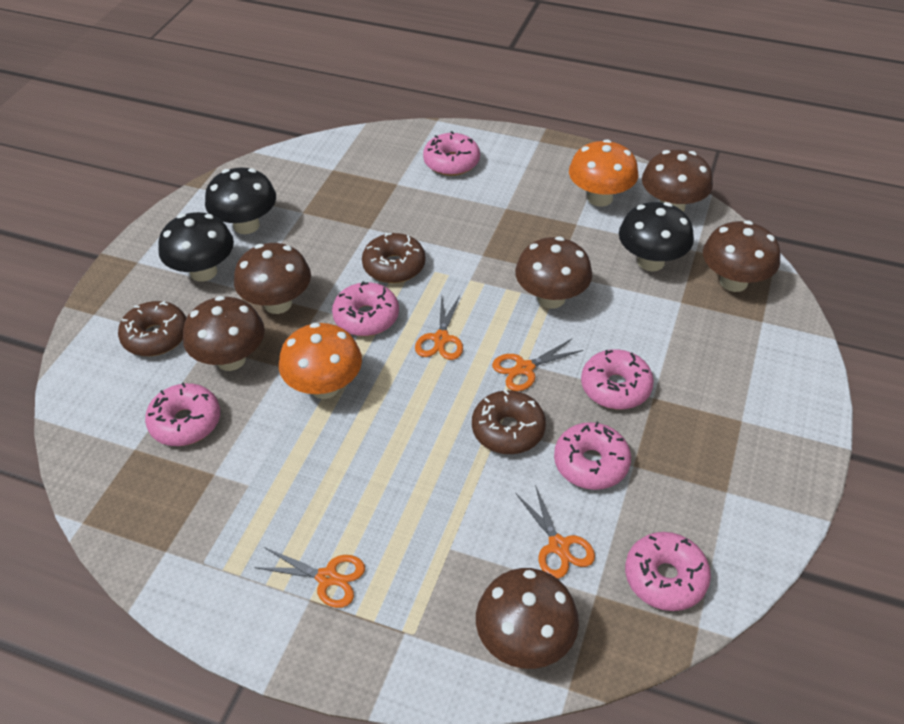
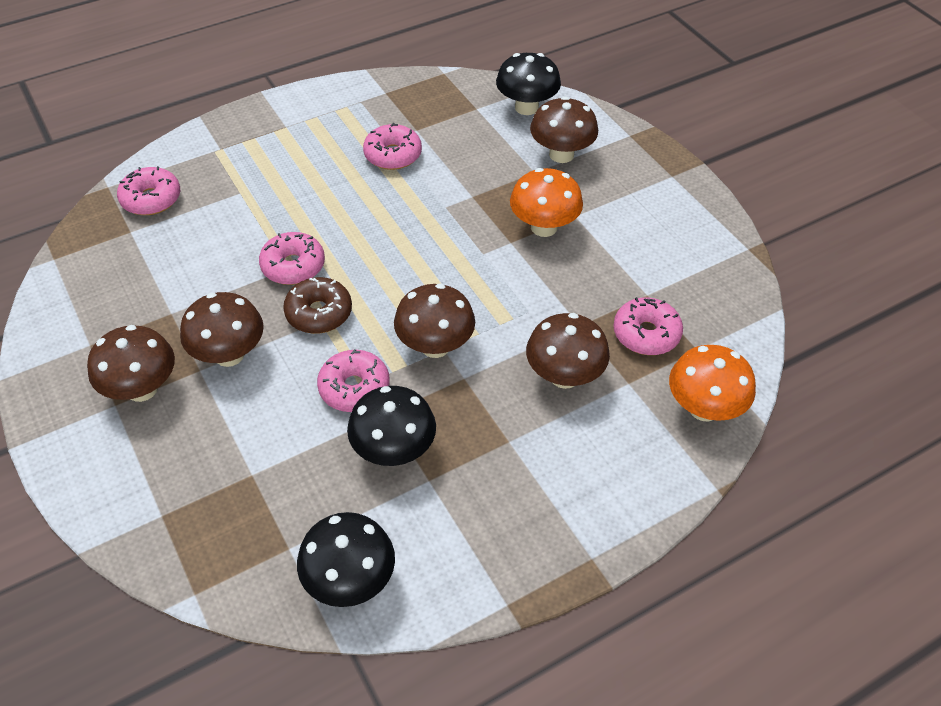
brown donut: [118,301,186,356] [362,233,425,283] [472,390,546,454] = 3 -> [283,277,352,334] = 1
brown mushroom: [183,296,265,371] [234,243,311,314] [476,568,579,669] [515,236,592,309] [642,150,713,212] [703,220,780,292] = 6 -> [87,325,175,402] [180,292,264,367] [394,283,475,358] [526,313,610,389] [530,96,598,163] = 5
orange scissors: [254,547,365,608] [415,295,463,360] [492,338,583,391] [516,485,595,579] = 4 -> none = 0
pink donut: [145,382,220,446] [332,281,399,336] [423,131,480,176] [554,422,631,490] [581,349,654,410] [625,532,711,611] = 6 -> [117,166,180,215] [259,232,325,285] [317,349,390,412] [363,123,422,170] [613,297,683,355] = 5

